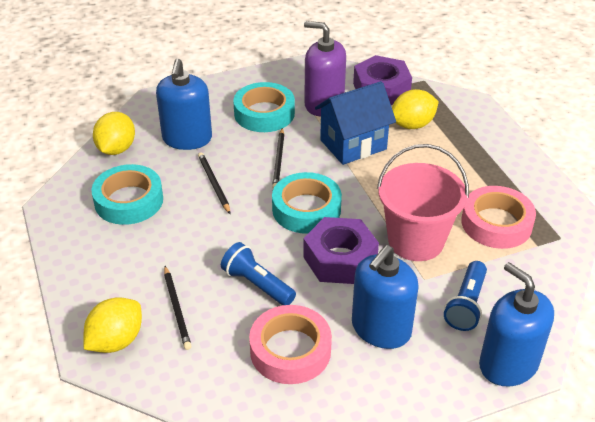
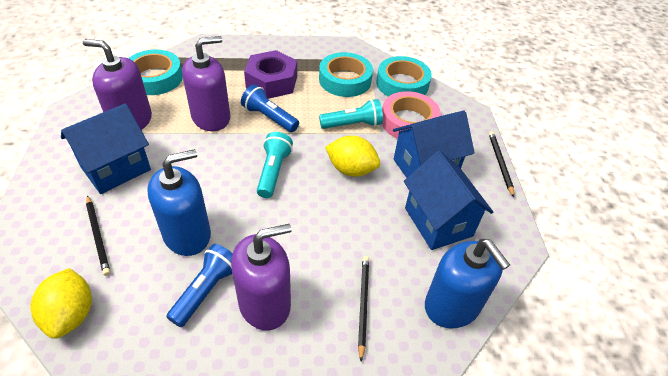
blue house: [315,81,396,165] = 1 -> [61,103,151,194] [393,111,475,178] [404,151,493,250] = 3
blue soap dispenser: [156,58,212,150] [352,245,419,349] [479,262,554,387] = 3 -> [147,149,211,256] [425,239,510,328] = 2
pink bucket: [377,144,469,261] = 1 -> none = 0
pink tape: [249,305,332,384] [461,186,536,249] = 2 -> [382,91,441,139] = 1
purple nut: [303,217,379,284] [353,55,412,105] = 2 -> [244,50,297,99] = 1
purple soap dispenser: [304,21,346,116] = 1 -> [83,39,152,130] [182,36,230,131] [231,224,292,331] = 3
turquoise flashlight: none = 0 -> [257,132,293,198] [319,99,383,129] = 2
yellow lemon: [83,297,142,353] [93,112,135,155] [392,89,439,129] = 3 -> [31,268,92,339] [325,136,380,177] = 2

